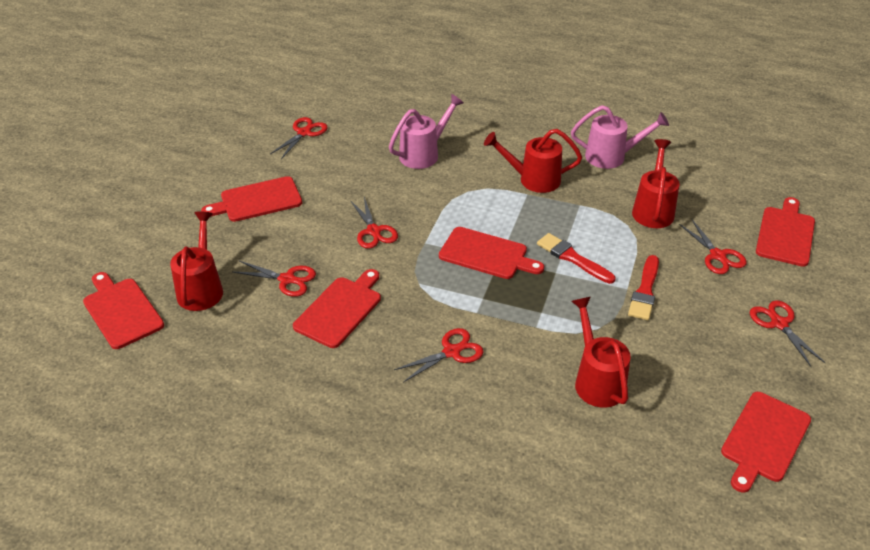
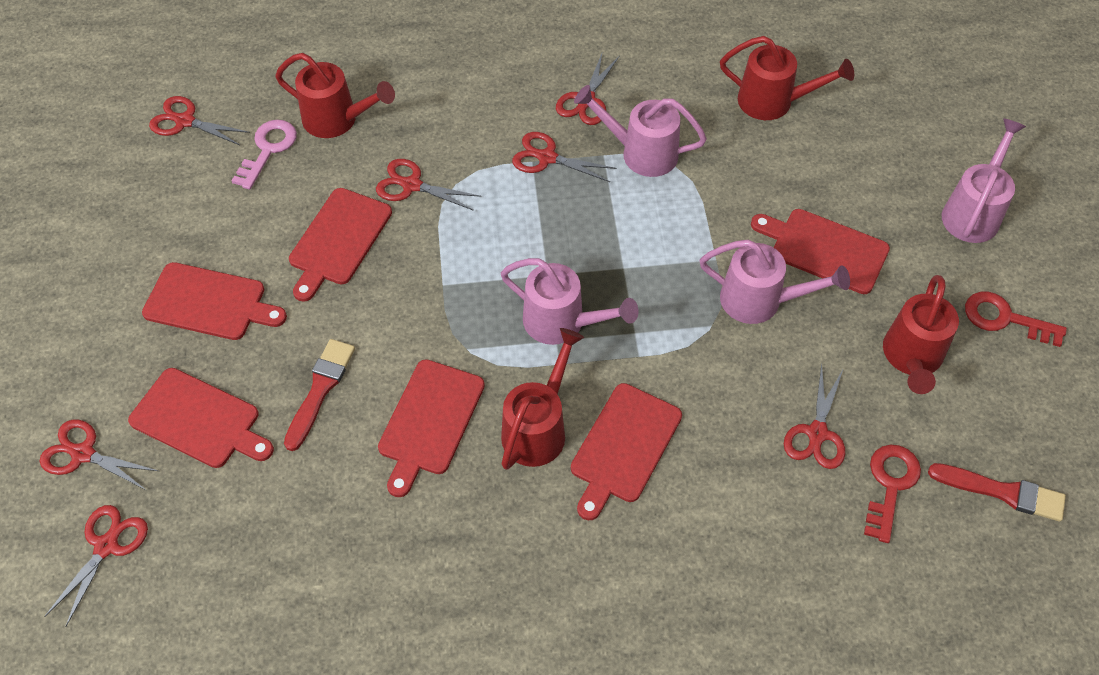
pink key: none = 0 -> [232,120,297,190] = 1
pink watering can: [389,94,464,169] [571,105,669,169] = 2 -> [501,258,638,345] [574,85,707,177] [700,240,850,324] [942,118,1026,243] = 4
red key: none = 0 -> [864,445,921,543] [965,292,1067,347] = 2
red scissors: [233,261,316,297] [270,117,328,159] [350,197,398,249] [394,328,484,382] [679,220,747,274] [750,300,825,367] = 6 -> [40,420,158,490] [44,505,148,627] [149,96,250,145] [376,159,481,211] [512,132,617,182] [556,51,620,125] [784,363,845,469] = 7

